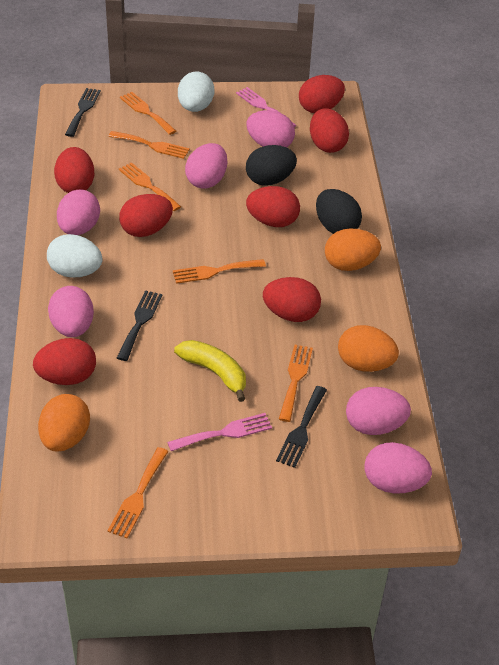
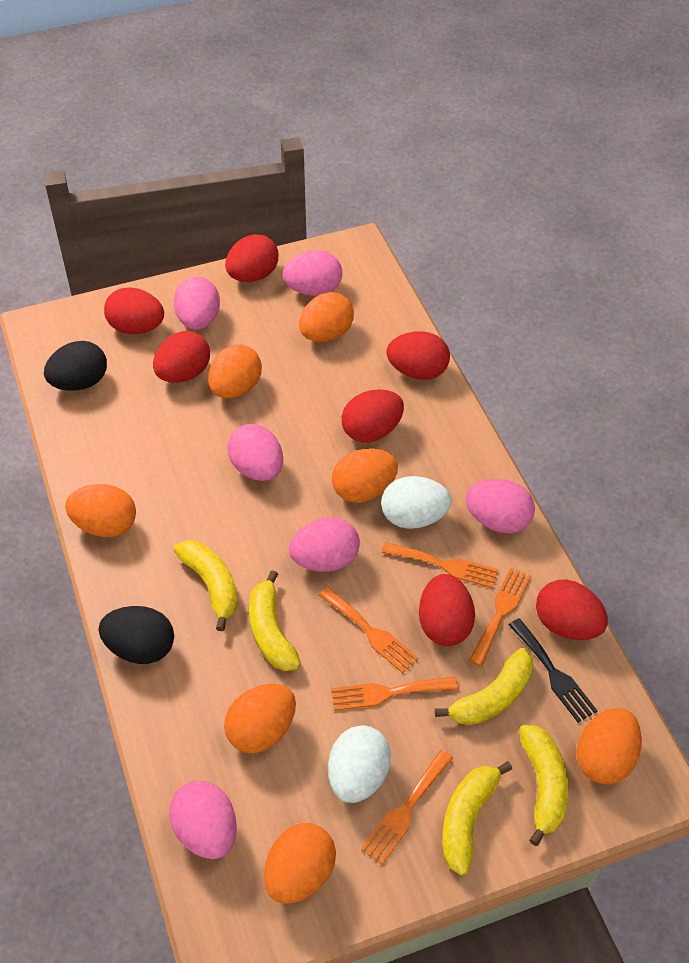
black fork: [65,88,101,137] [117,290,162,361] [276,386,327,468] = 3 -> [509,618,598,722] = 1
orange egg: [38,394,90,452] [325,229,381,271] [338,325,399,372] = 3 -> [65,484,136,537] [208,344,262,398] [224,684,296,753] [264,823,336,904] [299,292,354,342] [332,449,398,503] [576,708,642,785] = 7
orange fork: [108,131,190,159] [108,447,169,538] [119,162,181,211] [120,92,176,135] [173,259,266,284] [279,345,313,422] = 6 -> [319,587,419,673] [331,677,458,711] [361,750,453,864] [381,542,498,588] [469,568,531,667] = 5
pink fork: [167,413,272,451] [236,87,297,127] = 2 -> none = 0
yellow banana: [174,340,246,402] = 1 -> [174,540,238,631] [249,570,301,671] [435,648,533,725] [442,762,512,876] [519,725,569,846] = 5

